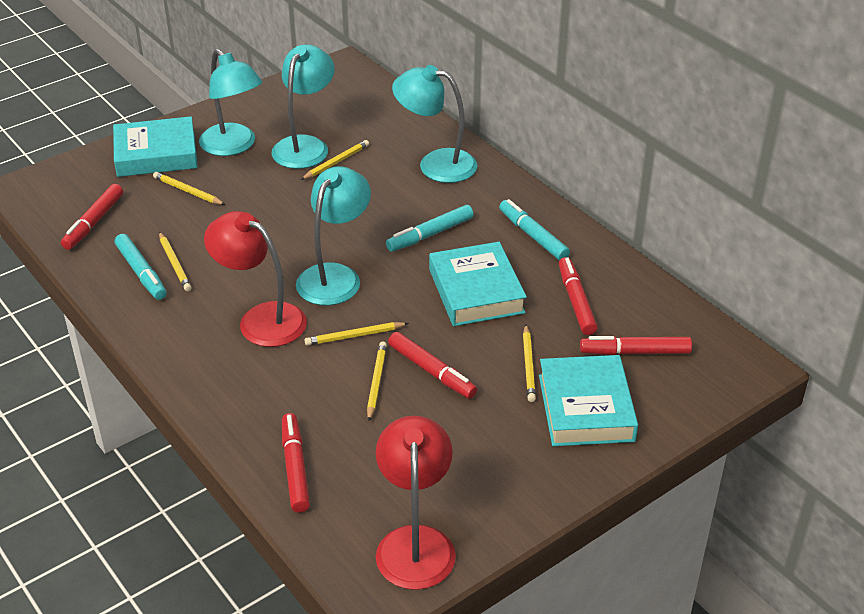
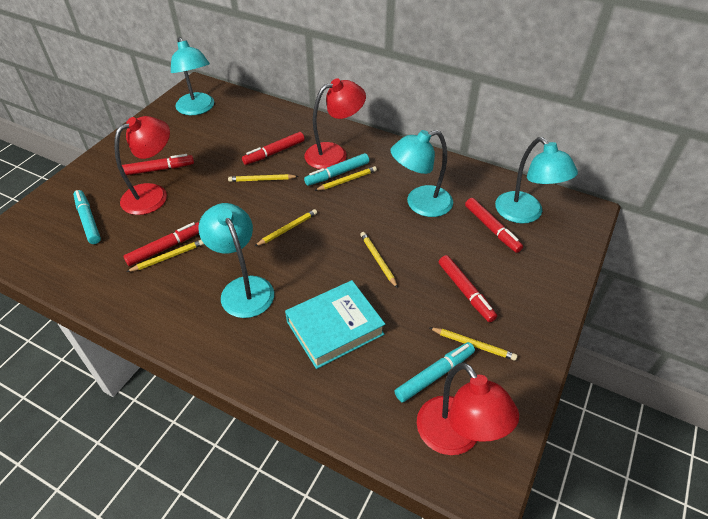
red lamp: [204,211,307,347] [376,416,456,590] = 2 -> [114,116,170,215] [304,79,366,169] [417,363,519,455] = 3
turquoise book: [113,116,198,177] [429,242,527,326] [539,355,638,446] = 3 -> [285,280,385,369] = 1

